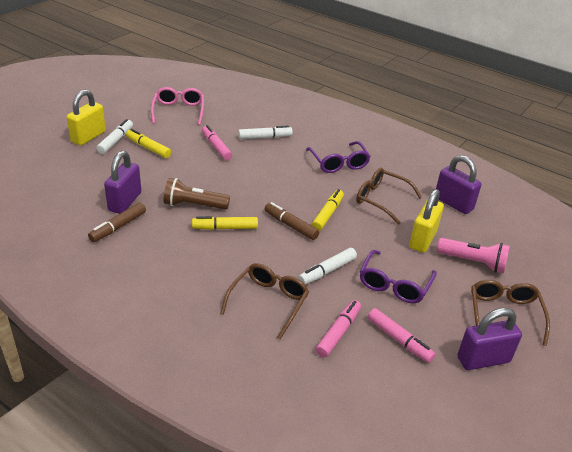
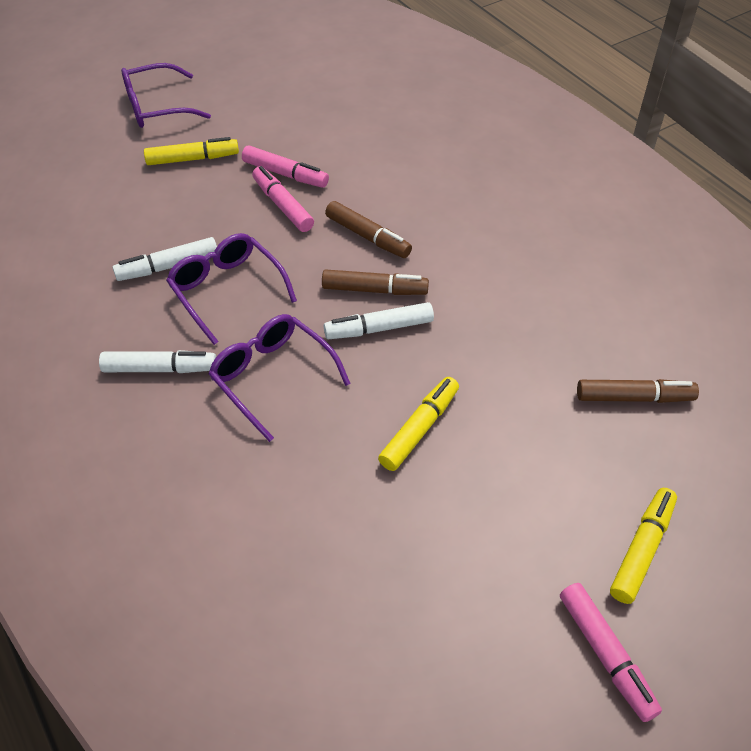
brown flashlight: [164,178,230,210] = 1 -> none = 0
brown glasses: [220,263,309,339] [356,168,422,225] [471,280,550,346] = 3 -> none = 0
brown marker: [88,202,146,242] [265,202,319,240] = 2 -> [322,269,429,295] [325,201,412,258] [577,379,699,403] = 3
pink flashlight: [437,238,510,273] = 1 -> none = 0
pink glasses: [151,87,204,125] = 1 -> none = 0
purple glasses: [306,141,371,173] [360,250,437,304] = 2 -> [121,63,211,128] [166,233,297,345] [208,314,351,442] = 3
purple padlock: [104,151,141,214] [436,155,482,214] [457,308,522,370] = 3 -> none = 0
yellow padlock: [67,90,106,146] [409,189,444,253] = 2 -> none = 0

